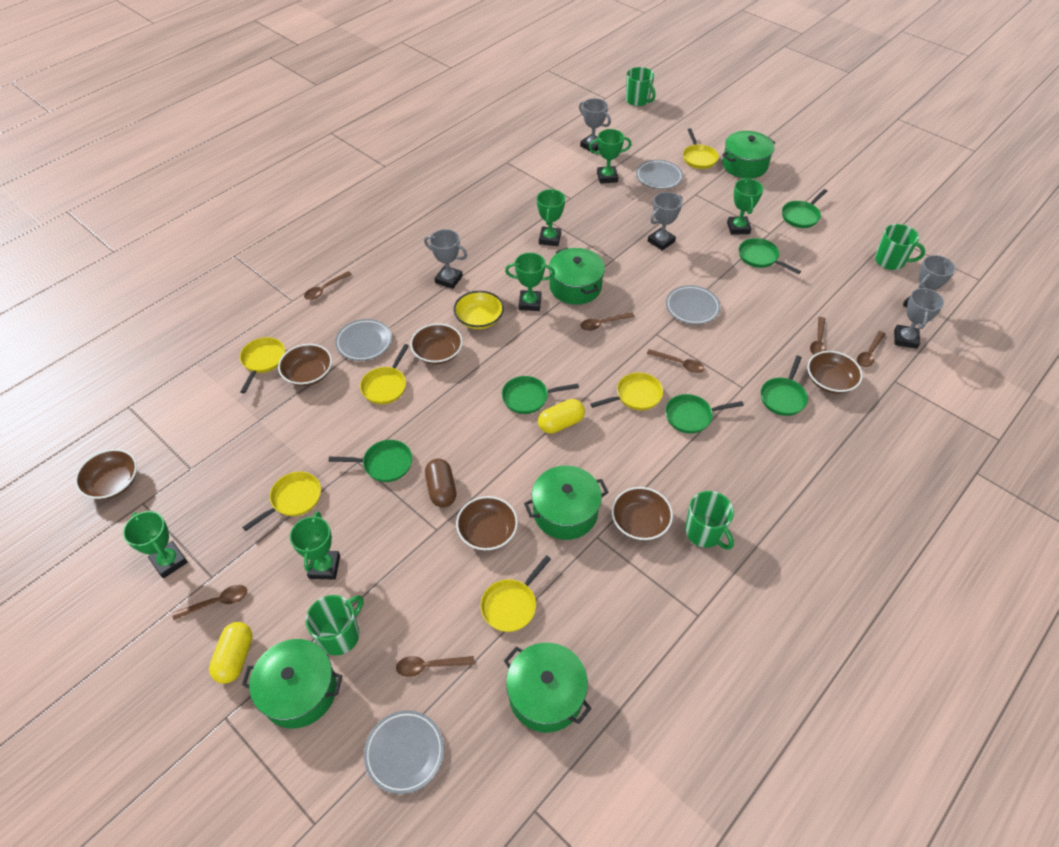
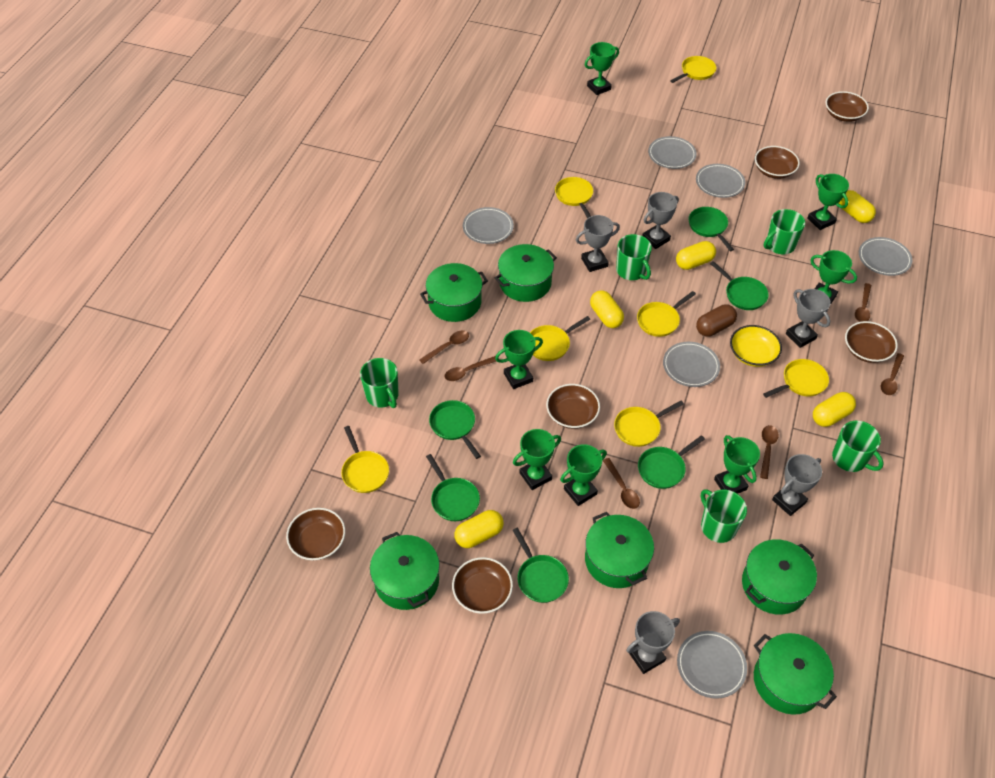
brown spoon: [172,585,247,620] [304,271,352,300] [396,656,474,677] [580,312,634,331] [647,349,704,373] [810,317,826,355] [857,331,885,367] = 7 -> [419,330,469,364] [444,356,496,381] [603,458,640,509] [760,425,779,479] [855,283,871,322] [881,353,904,395] = 6
green mug: [306,595,364,656] [626,67,656,106] [685,491,734,550] [875,224,925,270] = 4 -> [360,358,399,408] [616,234,652,280] [701,489,747,543] [764,209,805,254] [832,421,884,472] = 5
green pot: [242,639,343,728] [504,643,592,732] [524,466,609,540] [549,248,605,305] [722,131,775,179] = 5 -> [370,532,440,610] [420,263,488,322] [495,244,557,302] [585,512,654,588] [742,539,817,615] [754,633,837,715] = 6
green trophy: [123,511,188,579] [290,511,340,580] [505,253,555,311] [537,189,565,246] [589,129,632,184] [727,178,763,235] = 6 -> [495,330,543,389] [513,429,561,490] [560,444,607,506] [585,42,619,95] [714,435,760,494] [807,174,849,230] [810,250,857,305] = 7
grey plate: [335,319,392,361] [364,710,444,794] [636,160,683,189] [666,285,721,325] = 4 -> [463,207,514,244] [648,136,697,169] [663,342,720,387] [677,631,747,699] [696,164,745,198] [859,237,912,276] = 6
yellow capsule: [209,622,253,684] [538,399,585,434] = 2 -> [454,510,504,548] [590,290,624,328] [676,241,716,270] [813,392,856,427] [839,190,876,223] = 5
yellow pan: [240,337,285,393] [242,472,321,531] [360,344,409,404] [480,555,551,632] [590,372,663,410] [683,128,719,169] = 6 -> [341,426,389,493] [530,316,590,361] [555,177,593,218] [614,401,684,447] [637,291,696,337] [670,56,716,83] [763,359,829,398] = 7

